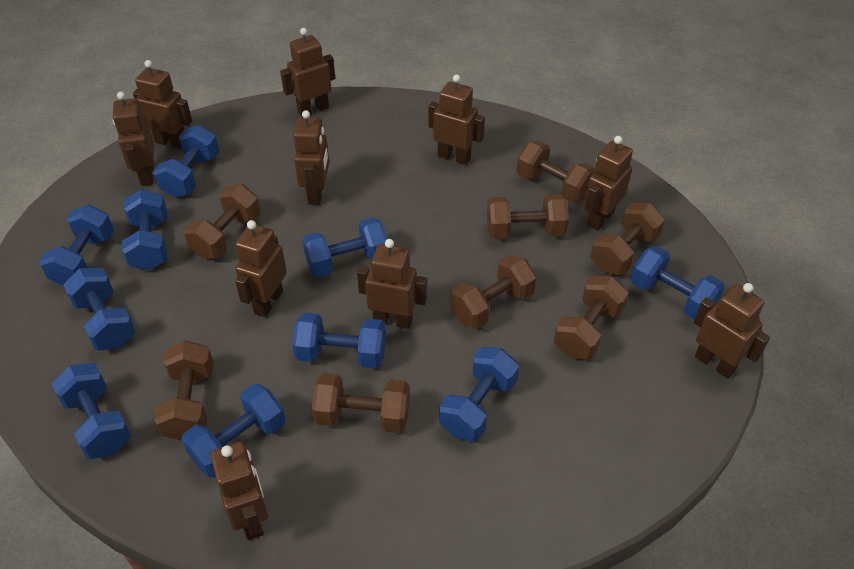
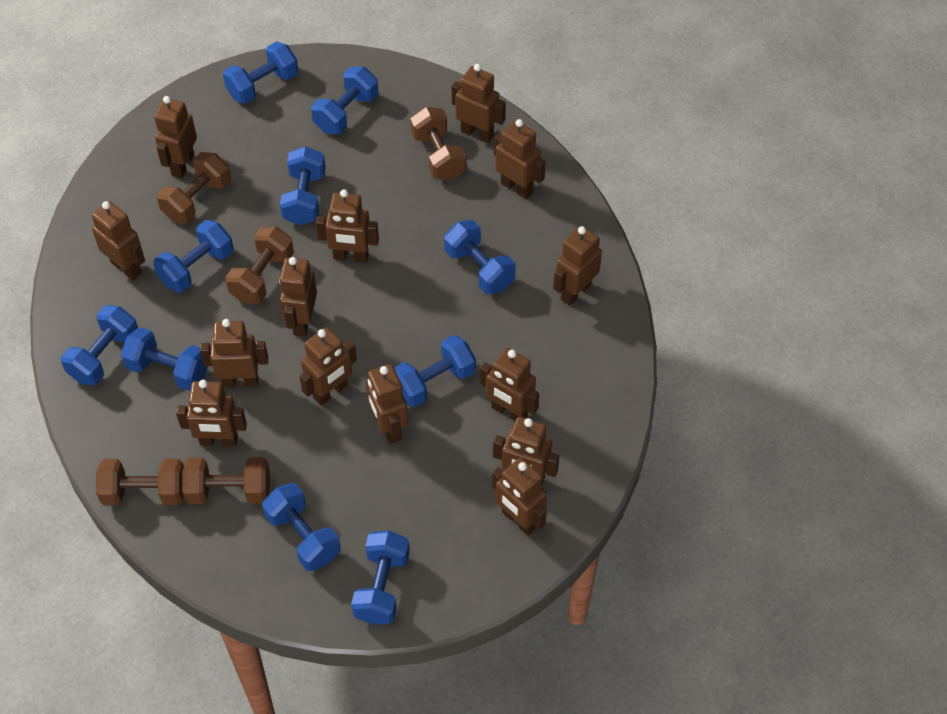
brown dumbbell: [154,340,214,440] [184,184,261,259] [311,373,410,433] [450,255,537,329] [487,194,569,239] [516,141,595,202] [554,276,629,360] [590,203,665,275] = 8 -> [96,459,184,505] [157,152,231,224] [182,457,270,504] [226,227,294,304] [410,107,466,180] = 5
brown robot: [113,92,154,186] [133,60,192,149] [210,442,268,540] [235,220,287,317] [280,28,335,116] [293,110,329,205] [357,239,427,329] [428,74,485,165] [584,136,633,231] [694,283,770,378] = 10 -> [92,201,145,280] [154,96,197,178] [176,380,247,447] [200,319,268,388] [279,257,317,337] [299,327,357,406] [316,189,379,263] [366,364,408,444] [452,64,506,143] [480,348,539,421] [492,458,547,536] [493,417,559,486] [494,119,546,199] [553,226,602,306] = 14

